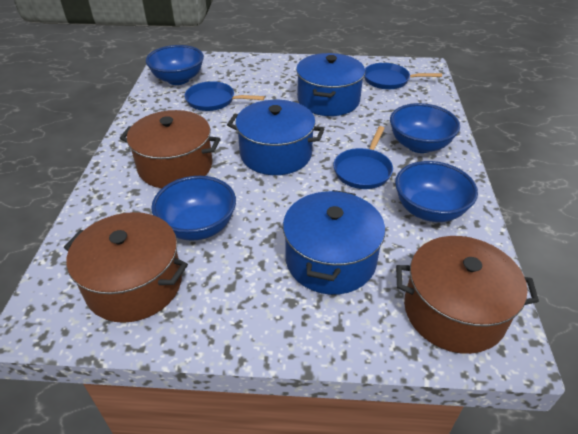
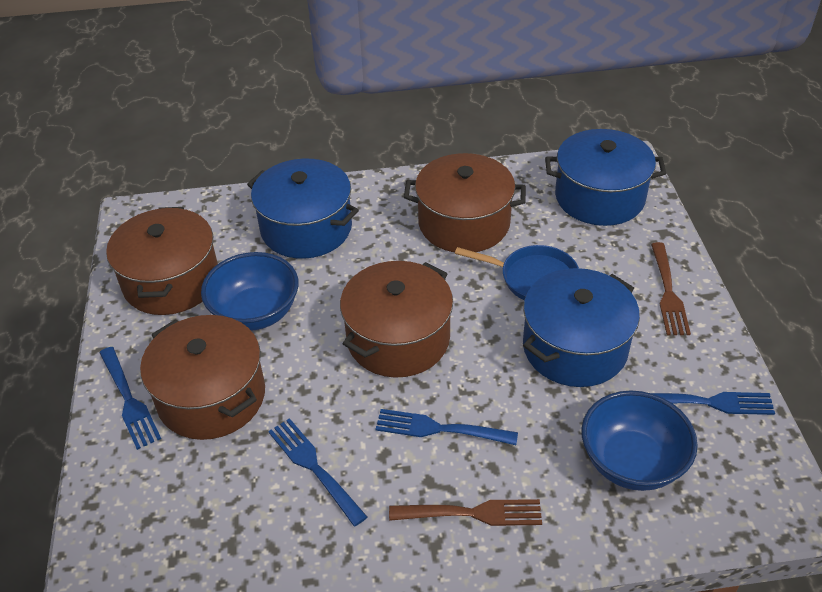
blue bowl: [146,45,204,85] [151,176,236,241] [390,103,460,153] [395,161,478,222] = 4 -> [201,252,298,330] [581,391,698,491] = 2
blue fork: none = 0 -> [99,347,161,450] [268,418,367,526] [376,409,518,445] [651,392,775,415] = 4
blue pan: [185,81,265,111] [333,126,393,189] [364,63,442,89] = 3 -> [455,245,579,300] = 1
brown fork: none = 0 -> [389,499,542,526] [651,242,691,335] = 2
brown pot: [64,212,188,323] [120,110,221,188] [396,236,539,354] = 3 -> [106,207,218,315] [140,315,265,440] [340,261,453,378] [404,153,526,252] = 4

